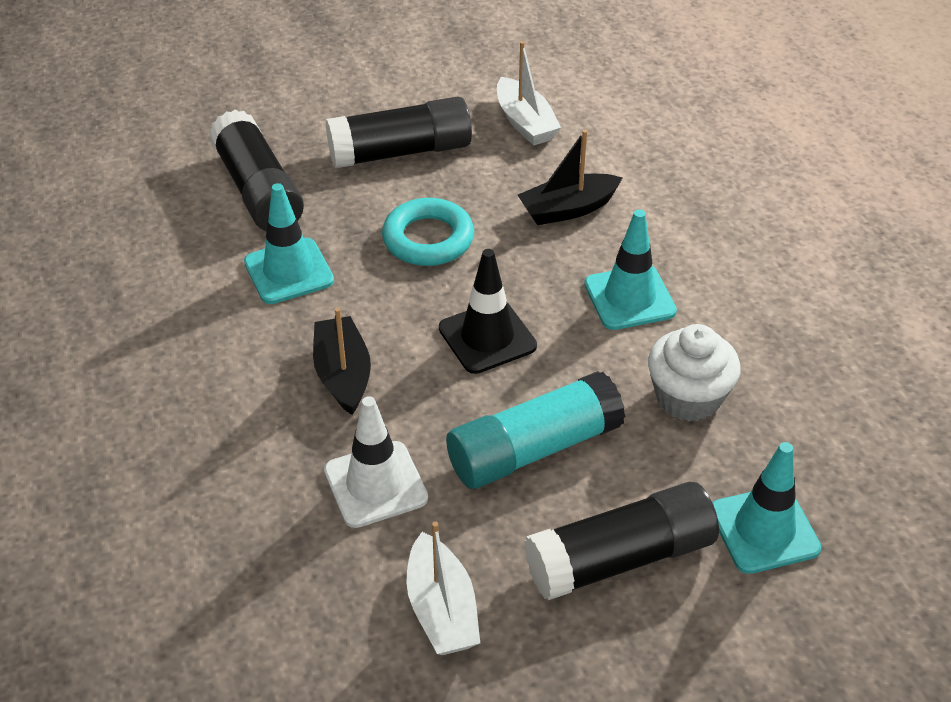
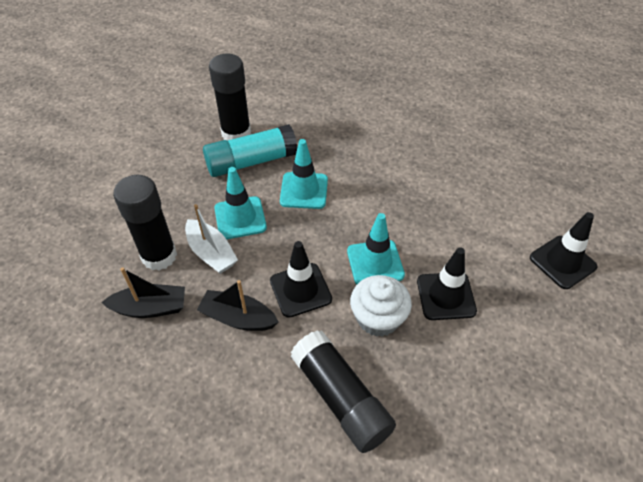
black traffic cone: [439,249,537,374] = 1 -> [270,241,332,318] [417,247,477,320] [530,212,597,289] = 3
turquoise ring: [382,198,474,266] = 1 -> none = 0
white boat: [406,521,480,655] [497,41,561,146] = 2 -> [185,204,238,274] = 1
white traffic cone: [324,396,428,528] = 1 -> none = 0

